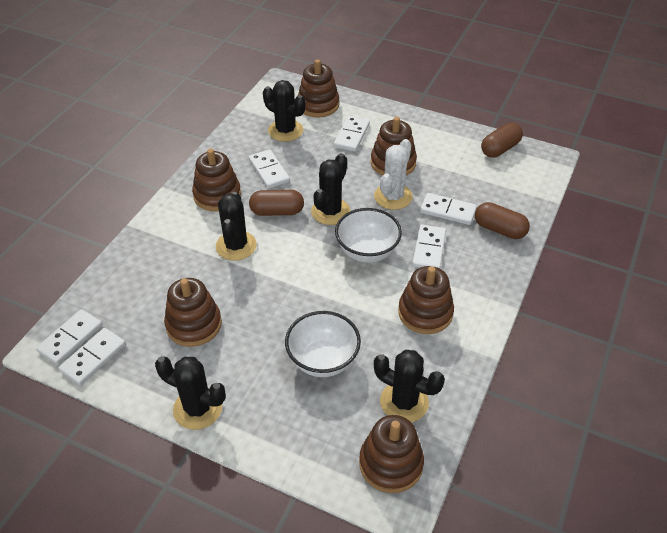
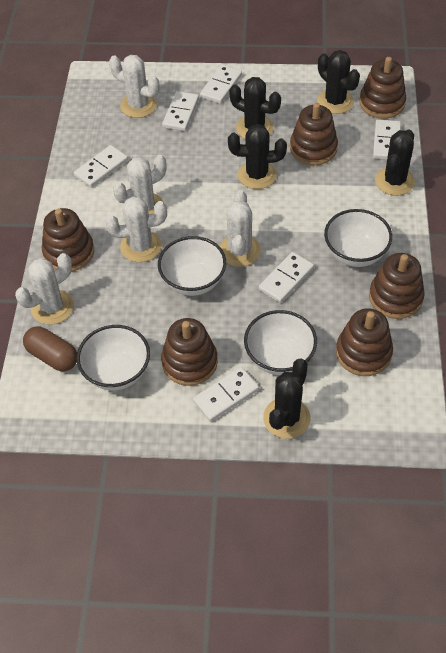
brown capsule: [249,190,304,216] [475,202,530,239] [481,123,523,158] = 3 -> [23,326,77,371] = 1
white bowl: [285,311,361,377] [335,208,402,263] = 2 -> [76,325,150,390] [158,236,226,296] [244,310,317,375] [324,209,392,267] = 4
white cactus: [374,139,413,210] = 1 -> [15,253,74,325] [105,197,167,262] [109,55,159,118] [113,155,167,214] [220,190,261,267] = 5

